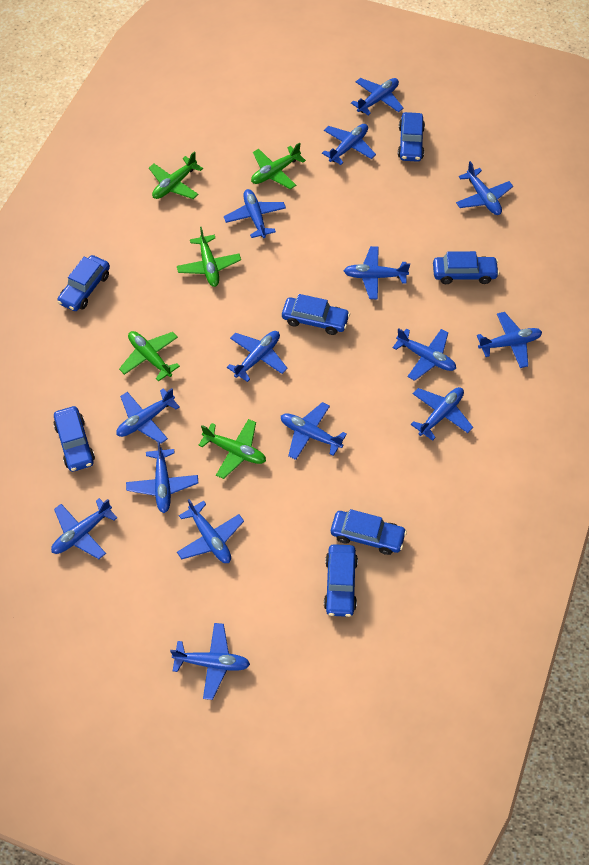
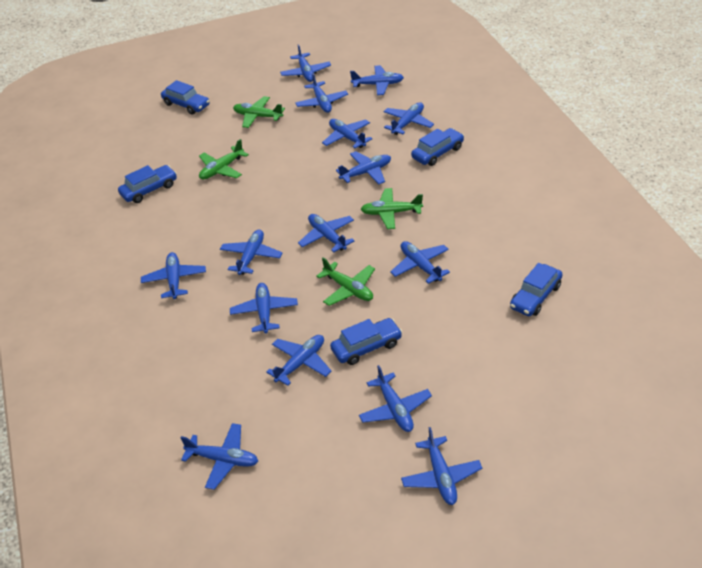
blue car: [53,406,95,472] [57,255,110,311] [282,294,350,335] [324,544,358,617] [331,509,407,555] [398,112,425,162] [433,251,499,284] = 7 -> [118,165,177,203] [161,80,210,115] [330,318,402,365] [411,128,464,166] [510,263,563,316] = 5
green plane: [119,331,180,382] [149,151,203,199] [177,226,241,287] [198,419,266,479] [251,142,306,189] = 5 -> [199,139,249,180] [233,96,285,128] [316,257,375,306] [361,188,423,229] = 4

